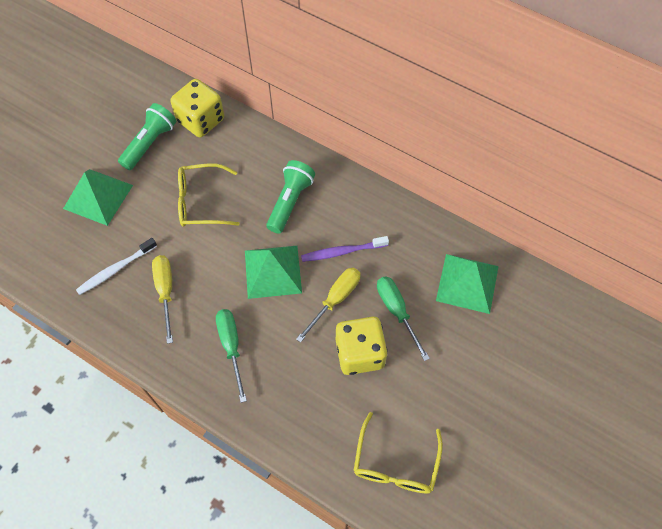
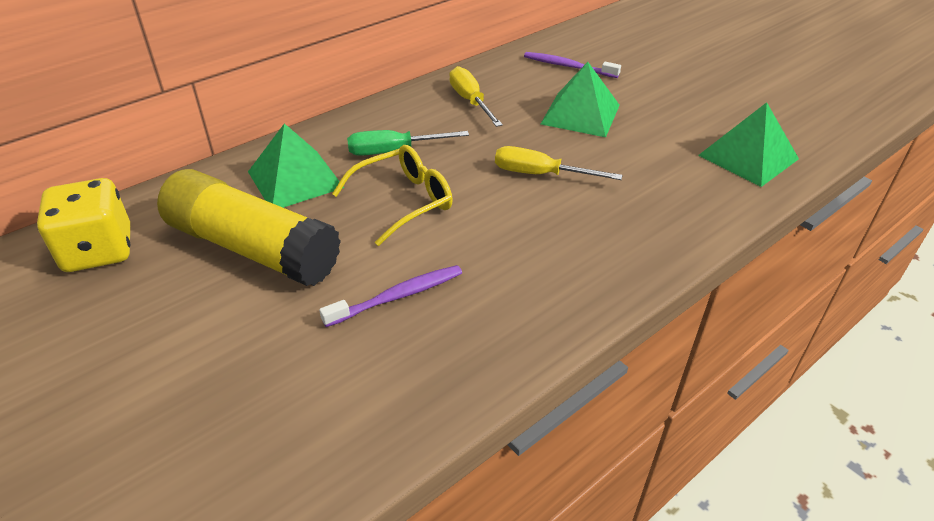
green flashlight: [118,103,176,170] [266,160,315,234] = 2 -> none = 0
green screwdriver: [216,309,247,403] [377,276,430,361] = 2 -> [347,130,469,156] = 1
purple toothbrush: [301,236,389,262] = 1 -> [319,265,462,327] [524,52,621,78] = 2
white toothbrush: [76,238,157,295] = 1 -> none = 0
yellow dice: [170,79,224,138] [336,317,388,375] = 2 -> [37,178,130,272] = 1
yellow glasses: [178,163,240,227] [354,412,443,493] = 2 -> [332,145,453,246] = 1
yellow glue stick: none = 0 -> [157,169,341,286] = 1

